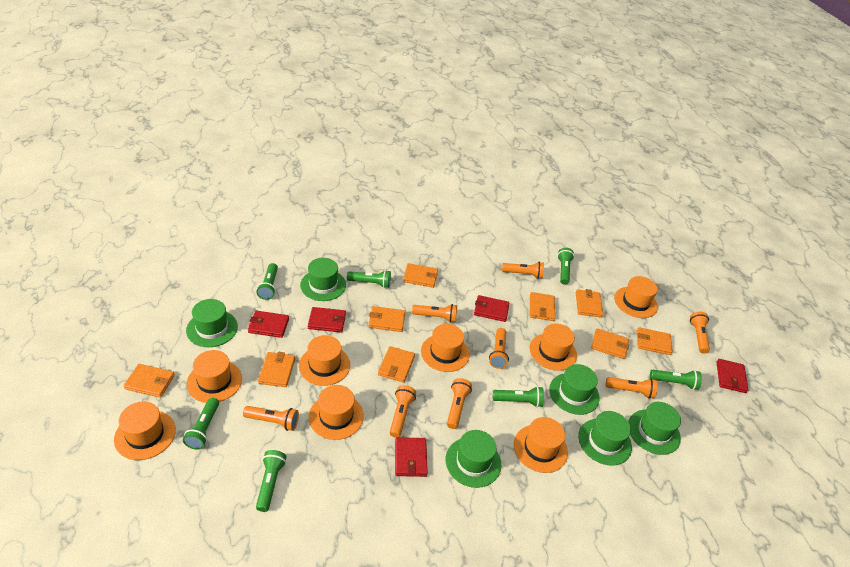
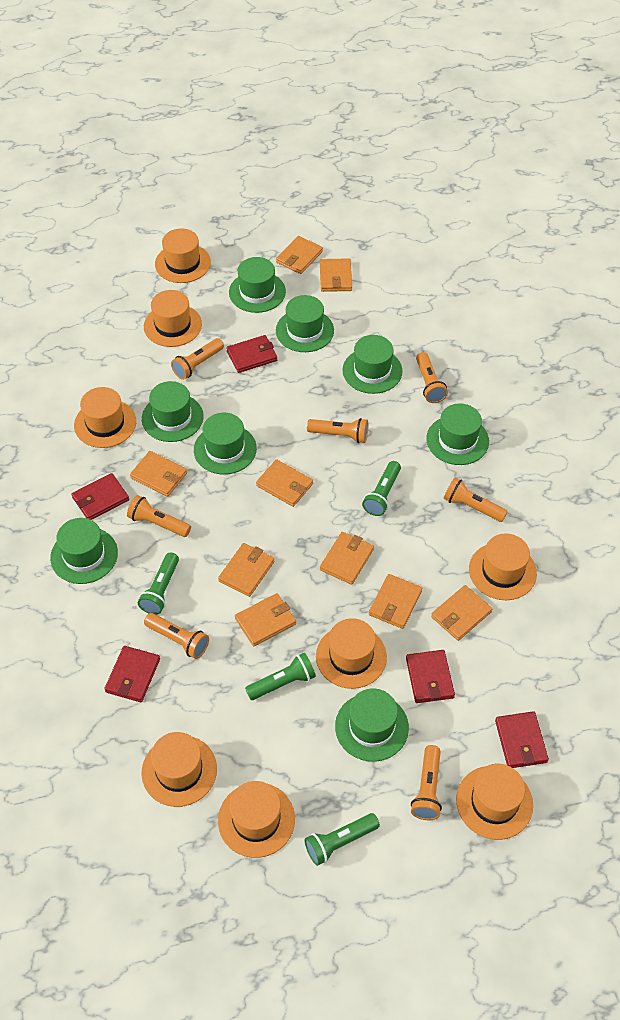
green flashlight: [183,398,219,450] [256,263,278,300] [256,450,287,512] [347,270,391,288] [493,386,544,407] [557,248,574,285] [650,370,702,390] = 7 -> [138,553,179,615] [245,653,316,700] [304,813,380,866] [362,461,401,516] = 4
green hat: [186,299,238,347] [300,258,346,301] [446,430,501,488] [549,364,600,415] [578,411,632,466] [628,402,681,455] = 6 -> [50,518,118,584] [142,381,204,442] [194,413,257,475] [229,257,286,313] [276,295,334,352] [335,689,409,762] [342,335,403,394] [426,404,489,465] = 8
orange flashlight: [243,406,299,431] [390,385,416,438] [412,304,457,323] [447,378,472,429] [489,328,509,369] [502,262,544,279] [606,377,657,399] [690,311,710,354] = 8 -> [127,495,191,537] [144,613,209,659] [171,338,224,380] [307,418,368,443] [411,745,442,820] [416,352,448,403] [444,478,508,522] = 7

